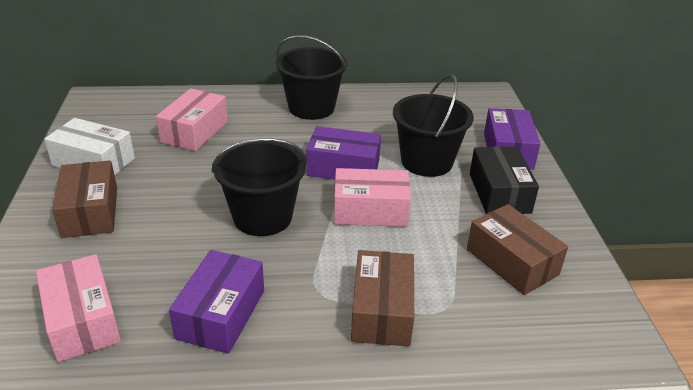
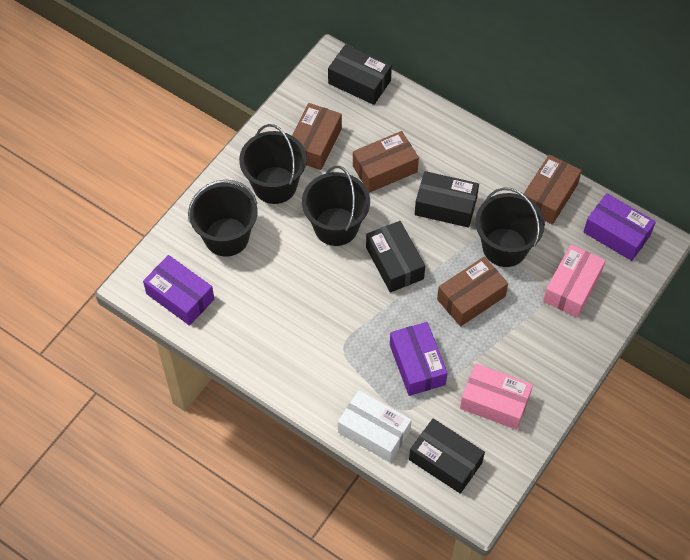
black box: [470,147,539,214] = 1 -> [328,44,392,105] [366,221,425,293] [409,419,485,494] [415,171,479,228] = 4
black bucket: [212,138,307,236] [276,35,347,120] [393,74,474,177] = 3 -> [188,180,258,257] [239,124,307,204] [302,166,370,246] [475,187,545,267] = 4
brown box: [52,160,117,238] [351,250,414,346] [467,204,568,295] = 3 -> [292,103,342,170] [353,131,419,193] [437,257,508,326] [524,154,582,225] = 4
pink box: [36,254,121,362] [156,88,228,151] [334,168,411,227] = 3 -> [460,364,533,430] [543,244,606,318] = 2

